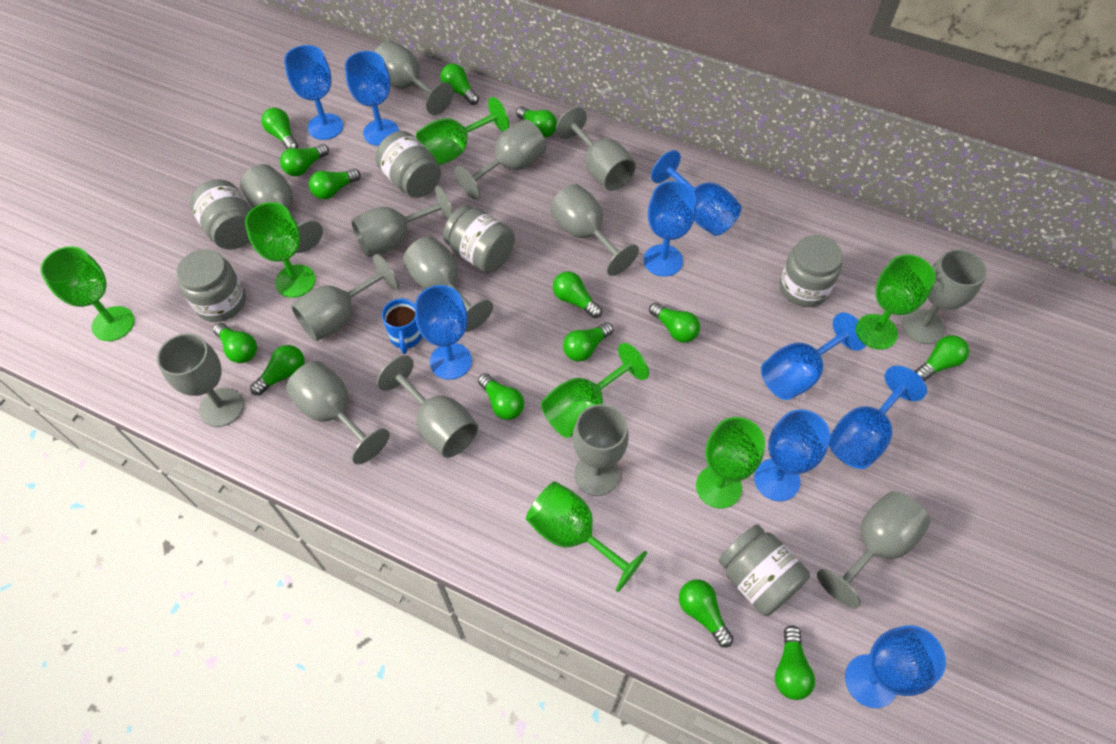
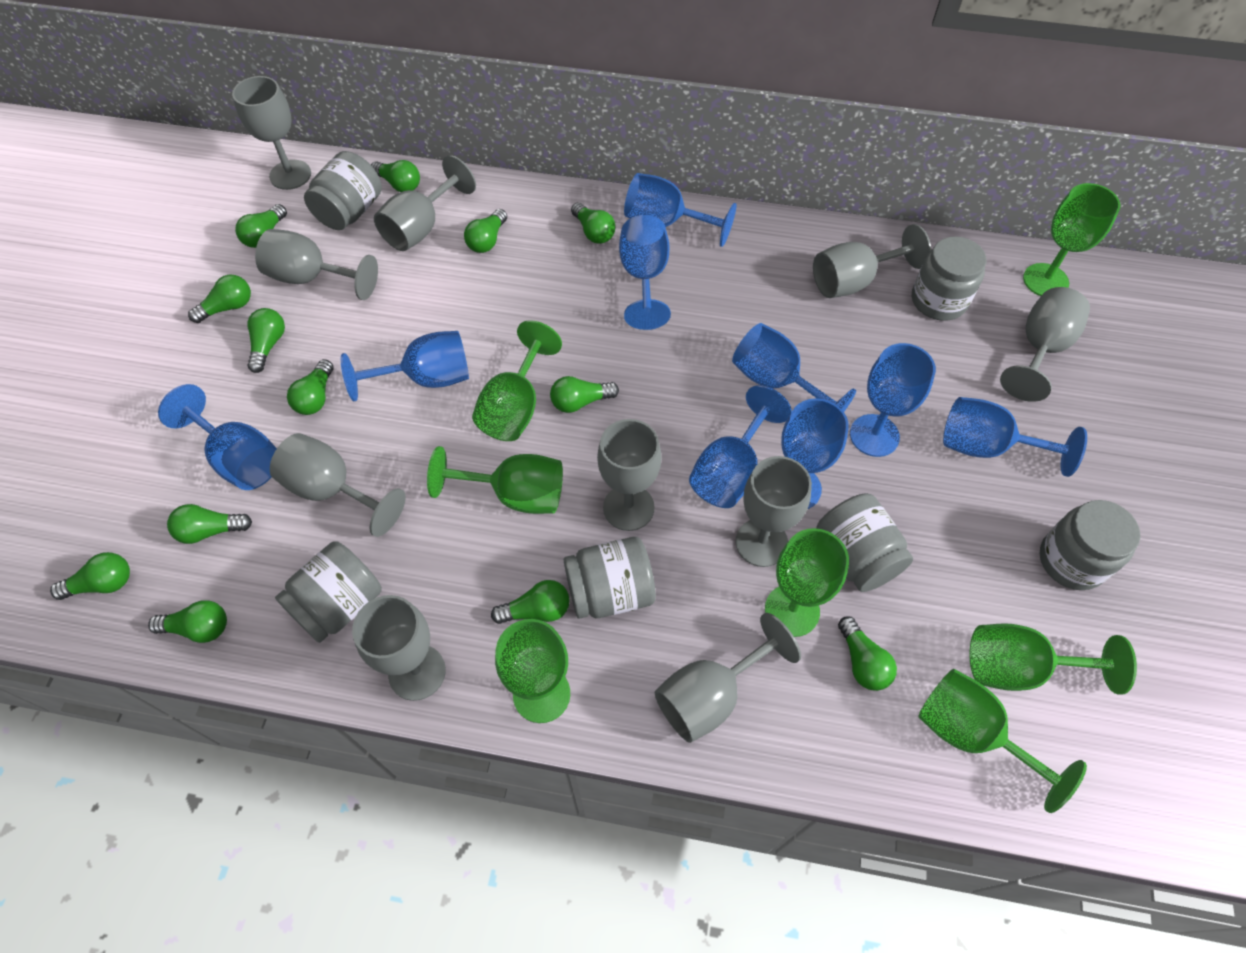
blue mug: [382,299,422,354] = 1 -> none = 0
green light bulb: [213,323,257,363] [250,345,305,395] [261,108,298,149] [280,144,329,176] [309,169,361,199] [440,64,479,105] [478,373,524,420] [516,106,557,138] [553,271,602,318] [563,322,613,362] [649,302,700,343] [679,579,734,648] [775,625,815,700] [915,335,969,381] = 14 -> [50,552,130,600] [148,600,227,643] [167,504,252,544] [188,275,251,323] [235,204,287,248] [247,308,285,373] [287,359,334,415] [371,160,420,192] [464,209,507,253] [491,580,570,624] [550,376,619,413] [571,202,615,244] [838,616,897,691] = 13
grey goblet: [157,333,244,427] [240,164,323,253] [286,361,390,465] [291,254,399,341] [351,186,453,257] [375,41,454,115] [377,355,478,458] [403,236,493,332] [454,120,546,200] [550,184,639,276] [556,107,636,191] [572,404,629,496] [817,491,930,609] [902,249,987,344] = 14 -> [232,76,311,190] [255,229,378,300] [270,433,406,537] [352,595,446,701] [374,155,476,251] [597,419,662,531] [655,613,801,743] [735,456,812,567] [813,224,931,298] [1000,287,1090,402] = 10

